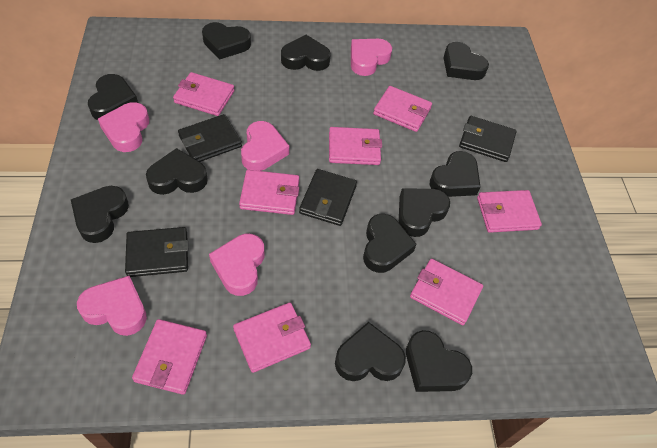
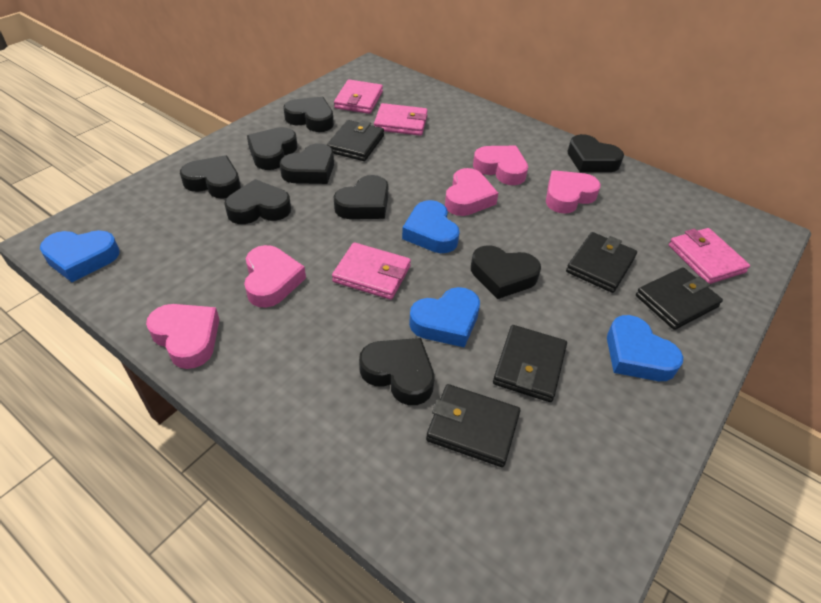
black heart: [71,186,129,243] [88,74,138,120] [146,148,208,195] [202,22,251,60] [281,35,331,71] [335,322,406,381] [363,214,416,273] [399,189,450,237] [406,330,472,392] [430,151,481,197] [443,42,489,80] = 11 -> [180,155,241,199] [224,179,291,224] [247,127,297,170] [280,143,334,184] [284,97,334,132] [334,175,388,219] [359,338,434,405] [471,245,541,299] [567,134,624,172] = 9
black wallet: [125,227,188,277] [178,114,242,162] [299,169,357,226] [459,116,516,162] = 4 -> [327,120,384,161] [426,384,520,467] [493,325,567,402] [566,232,637,293] [636,268,723,330] = 5
blue heart: none = 0 -> [40,230,120,282] [402,200,460,253] [409,287,480,348] [607,315,683,381] = 4
pink wallet: [132,319,207,395] [173,72,234,116] [233,303,311,373] [239,170,299,215] [329,127,382,165] [373,86,432,132] [410,259,483,325] [477,190,542,233] = 8 -> [332,242,411,300] [334,80,383,114] [374,103,428,136] [669,228,750,284] = 4

